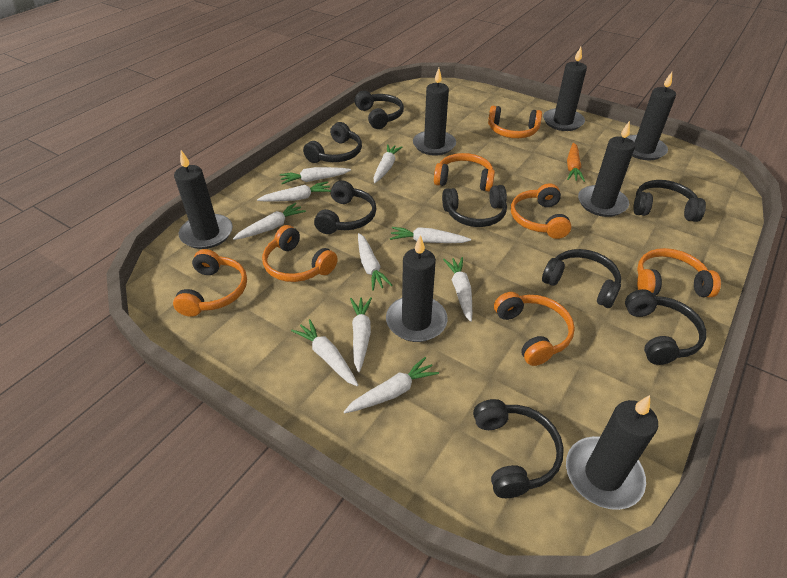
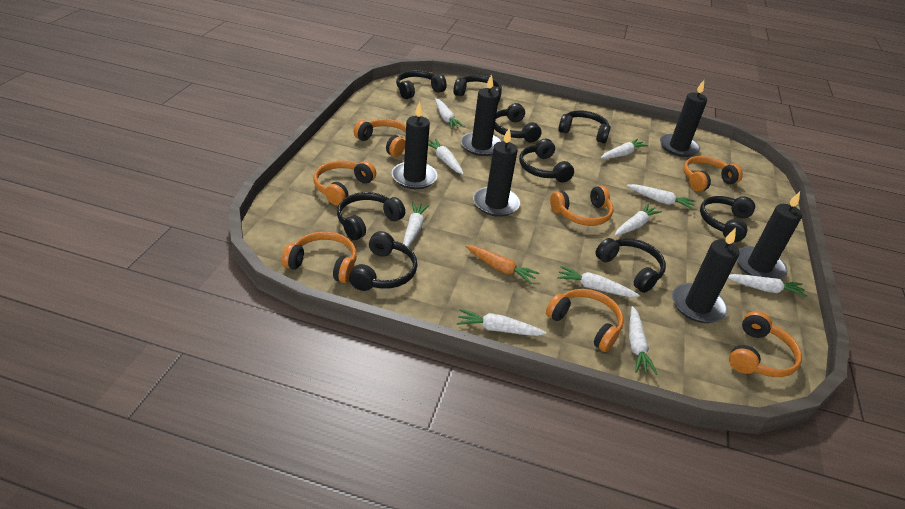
black candle: [174,150,233,249] [386,235,448,342] [413,68,456,155] [543,47,587,131] [566,395,658,510] [578,121,635,217] [626,72,676,160] = 7 -> [392,101,438,189] [461,74,501,156] [473,128,520,217] [660,80,707,157] [672,228,740,323] [737,192,802,279] = 6
black headphones: [303,122,362,163] [314,180,376,234] [355,91,404,129] [442,185,507,227] [473,399,564,498] [542,249,621,308] [625,289,707,365] [633,180,706,222] = 8 -> [337,192,405,240] [349,231,418,291] [396,70,447,99] [453,75,502,103] [494,103,541,142] [519,139,574,182] [558,110,611,143] [595,238,666,293] [700,196,755,242] = 9

